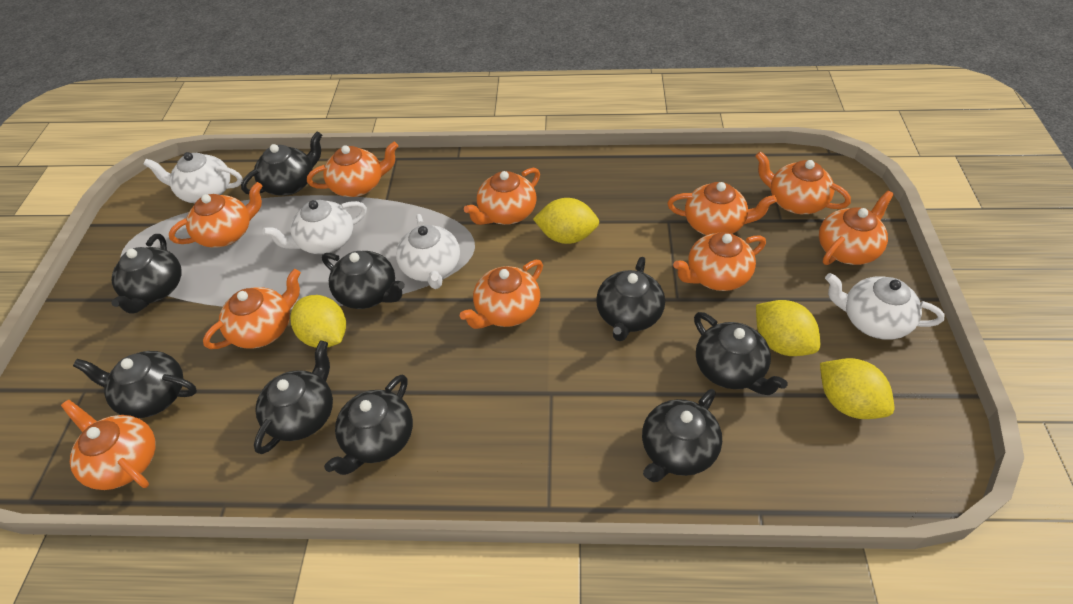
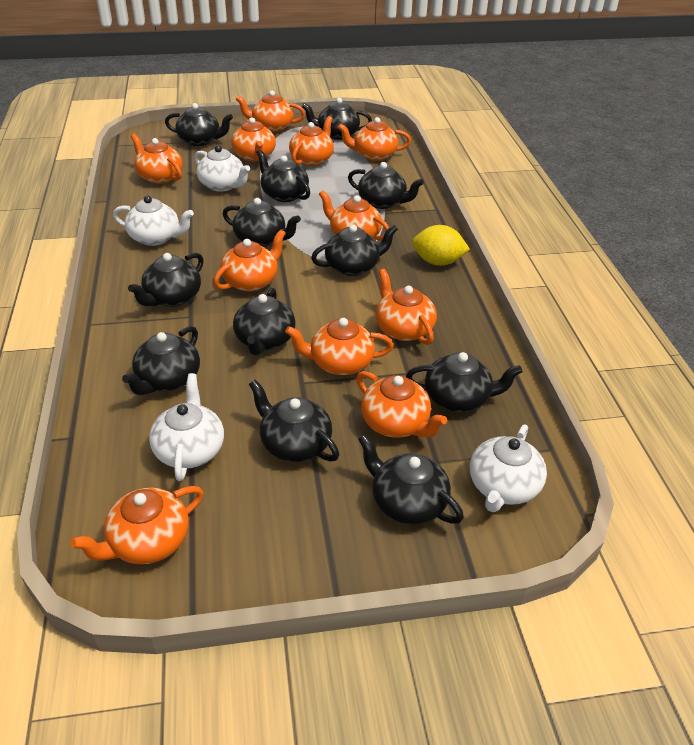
black teapot: [73,351,197,418] [111,234,182,314] [241,132,322,196] [254,340,333,454] [322,251,405,309] [324,374,413,475] [596,257,665,341] [642,389,722,482] [694,312,788,395] = 9 -> [122,326,200,395] [128,253,204,307] [165,103,233,146] [223,198,301,247] [233,288,296,355] [249,380,339,462] [256,150,310,202] [302,98,372,140] [311,224,398,276] [348,162,424,209] [358,434,464,525] [406,352,523,412] = 12
orange teapot: [61,400,156,490] [169,182,263,248] [203,269,301,349] [307,142,398,197] [460,260,543,329] [464,168,540,225] [667,182,777,235] [673,232,766,291] [755,151,851,214] [819,190,894,265] = 10 -> [71,486,204,564] [131,134,183,184] [213,230,286,292] [231,117,276,161] [236,90,305,132] [285,318,394,375] [289,116,334,166] [319,190,389,240] [338,117,411,161] [356,371,447,438] [376,269,437,345] = 11
yellow lemon: [290,295,346,348] [533,198,599,244] [756,300,820,356] [820,358,894,419] = 4 -> [412,225,470,266] = 1

